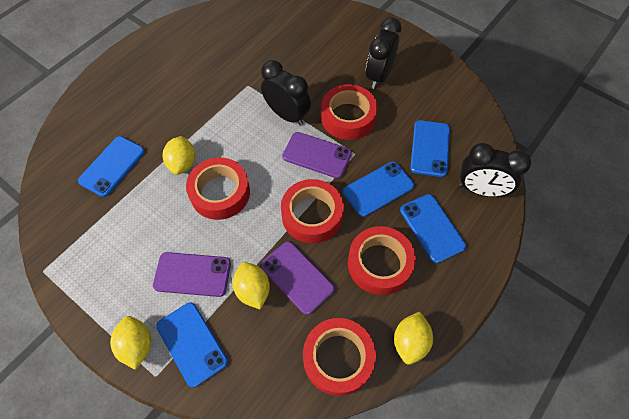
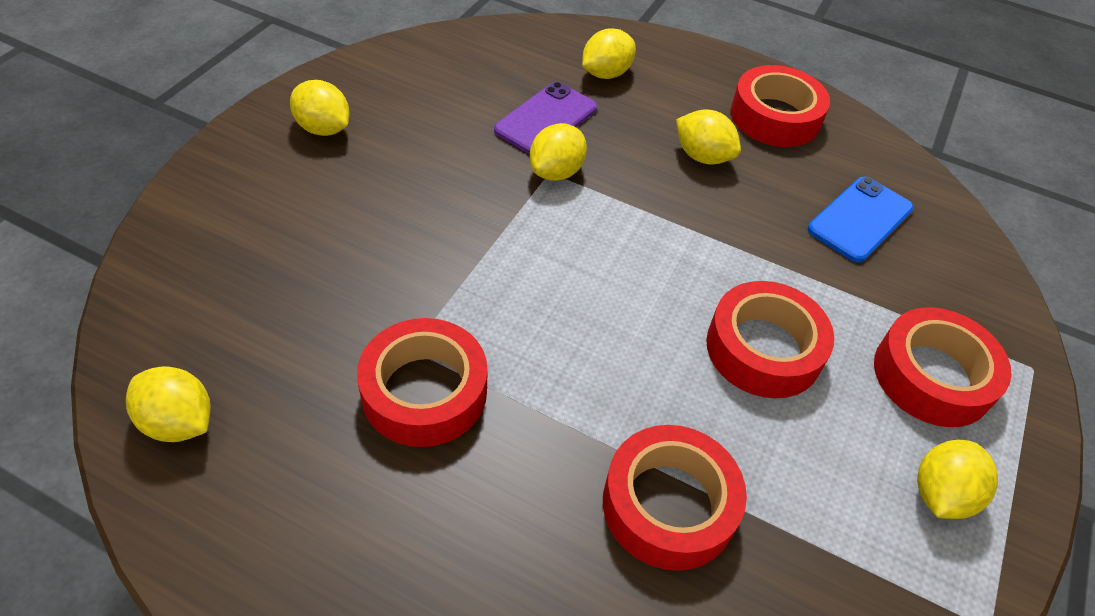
black clock: [261,60,311,126] [366,17,402,89] [459,143,531,197] = 3 -> none = 0
blue phone: [78,136,145,197] [156,302,228,388] [343,161,414,217] [400,194,466,263] [410,120,450,177] = 5 -> [807,177,914,263] = 1
purple phone: [153,252,231,297] [261,242,335,315] [282,132,352,179] = 3 -> [494,82,597,155] = 1
yellow lemon: [110,316,151,370] [163,136,195,175] [233,262,270,309] [394,312,433,365] = 4 -> [126,366,211,442] [290,80,349,136] [530,123,587,181] [582,28,636,79] [676,109,741,164] [917,440,998,519] = 6

